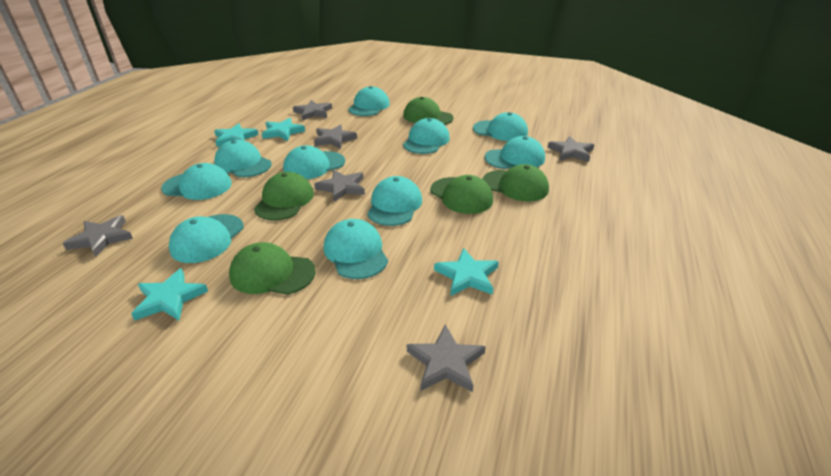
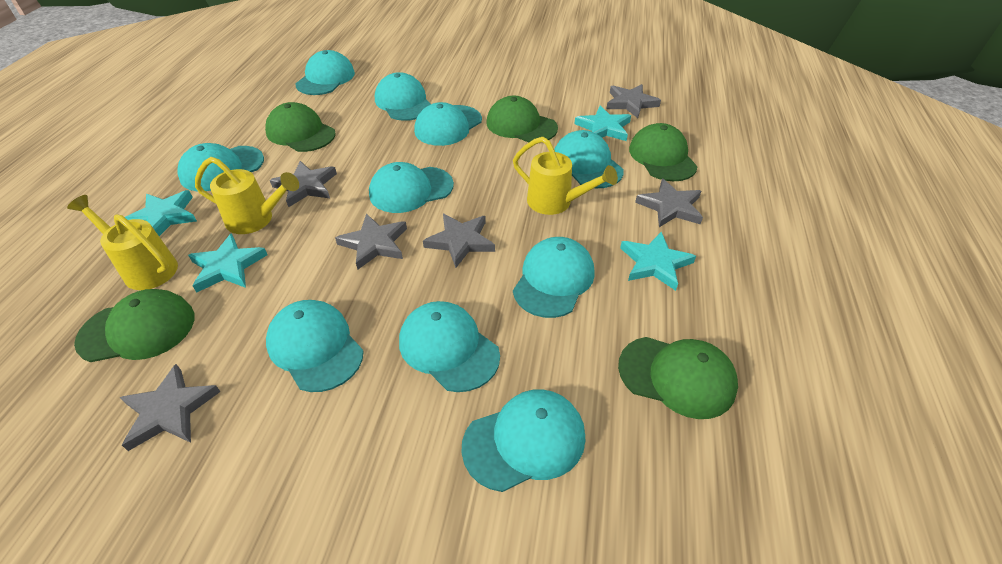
yellow watering can: none = 0 -> [67,195,178,290] [195,157,299,234] [513,137,618,215] = 3

